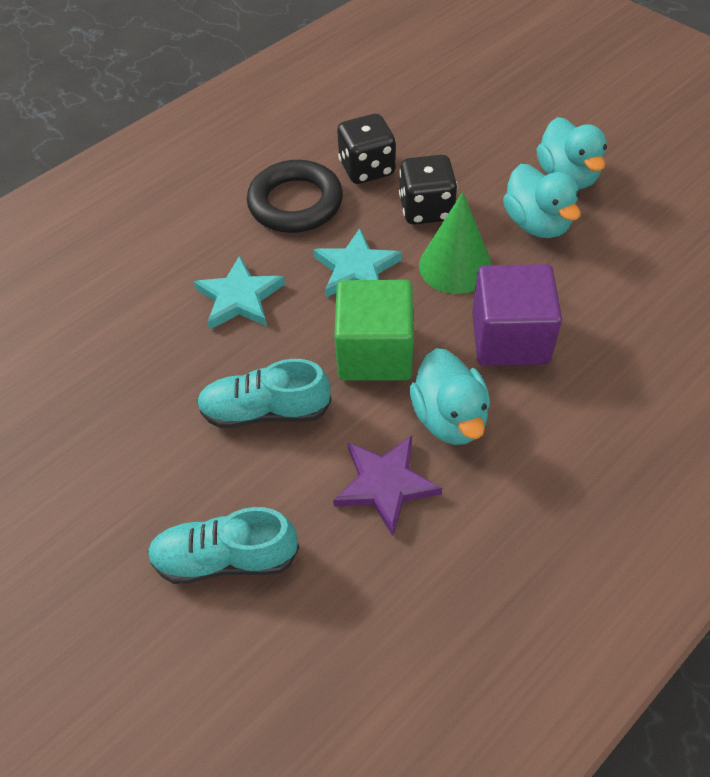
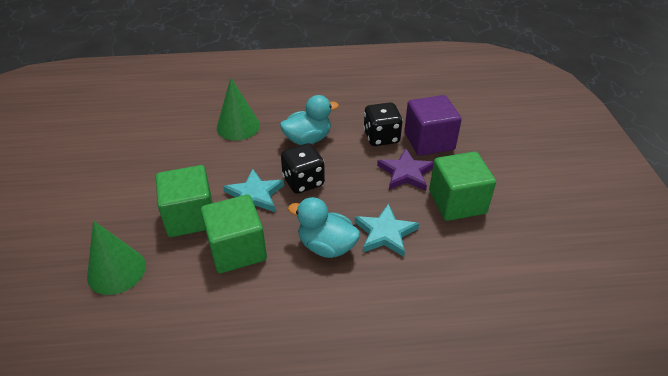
black ring: [247,160,343,233] = 1 -> none = 0
green cone: [419,192,492,294] = 1 -> [87,221,146,295] [217,78,260,140] = 2
green cube: [334,280,414,381] = 1 -> [156,165,213,237] [201,195,267,273] [429,152,496,221] = 3
turquoise duck: [410,348,490,445] [503,164,581,238] [537,117,607,189] = 3 -> [280,95,339,145] [288,197,360,258] = 2
turquoise shoe: [147,507,299,584] [197,359,332,428] = 2 -> none = 0

